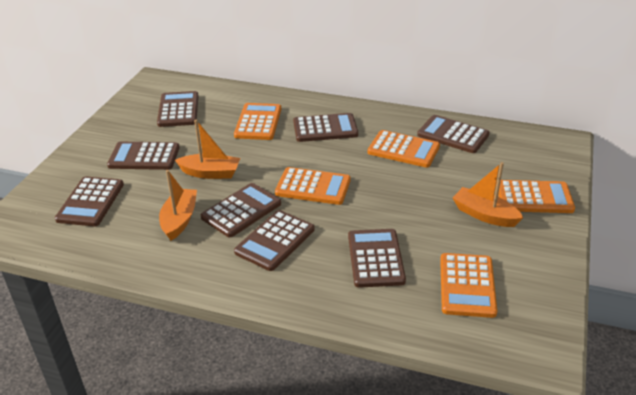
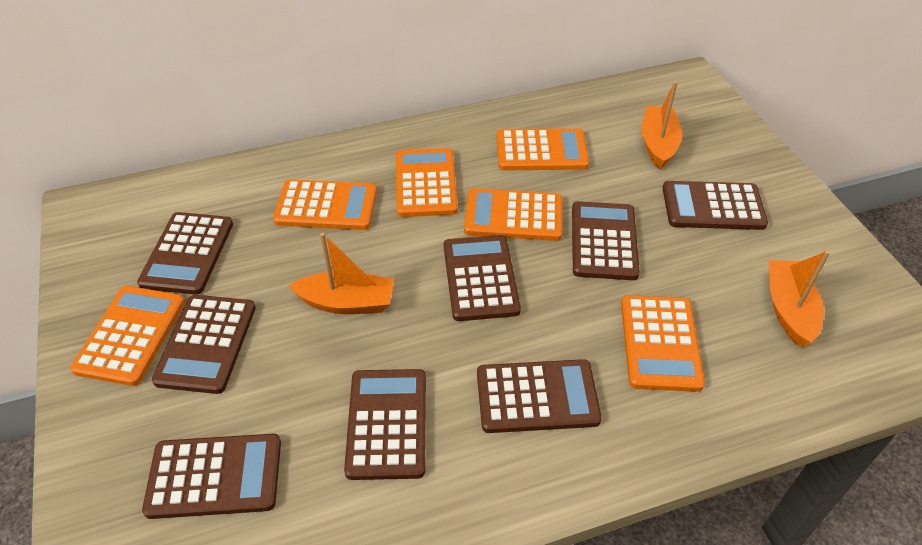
orange calculator: [234,103,281,140] [275,167,351,205] [368,130,440,168] [440,253,497,318] [496,180,575,213] = 5 -> [70,286,185,386] [273,179,377,230] [396,148,458,217] [464,188,562,241] [497,128,589,170] [621,295,705,392] = 6

